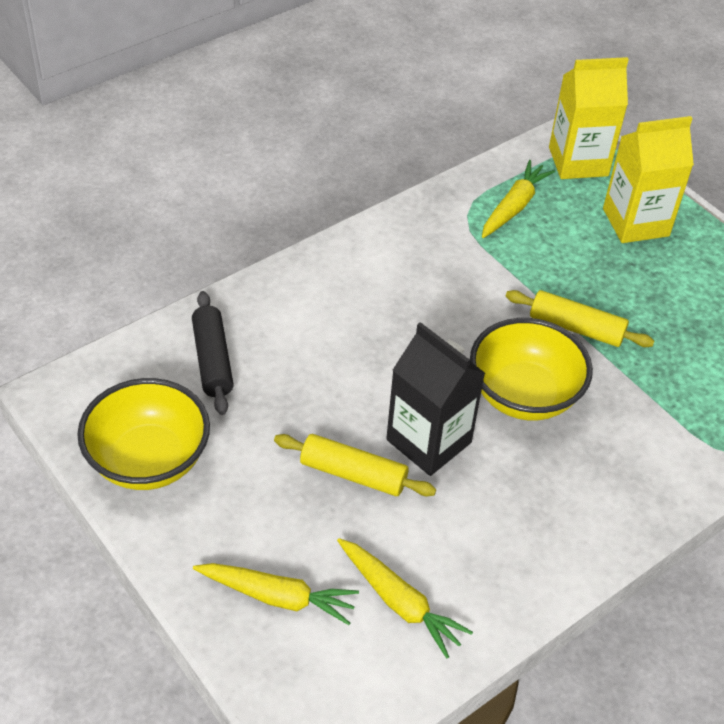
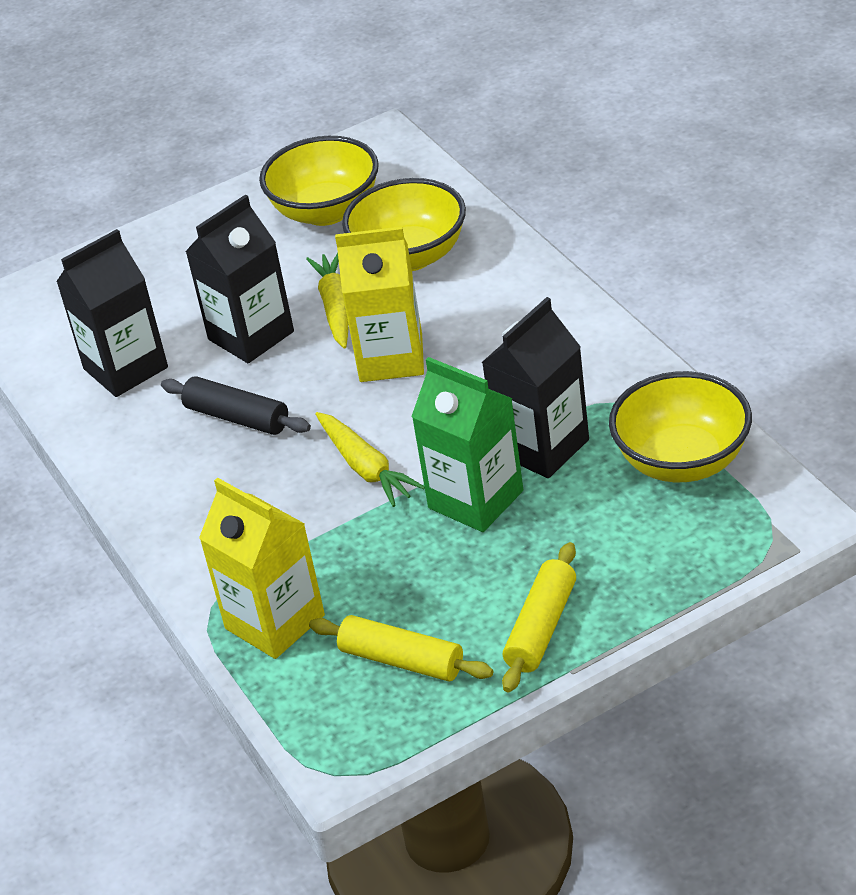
black carton: [386,322,485,476] = 1 -> [56,229,168,397] [185,195,294,363] [482,297,589,478] = 3
green carton: none = 0 -> [411,357,523,532] = 1
yellow bowl: [77,378,210,490] [470,318,593,420] = 2 -> [259,136,379,226] [342,178,466,271] [609,371,752,482] = 3
yellow carrot: [193,563,359,625] [337,538,473,659] [482,160,555,238] = 3 -> [306,253,349,349] [315,412,425,507] = 2

